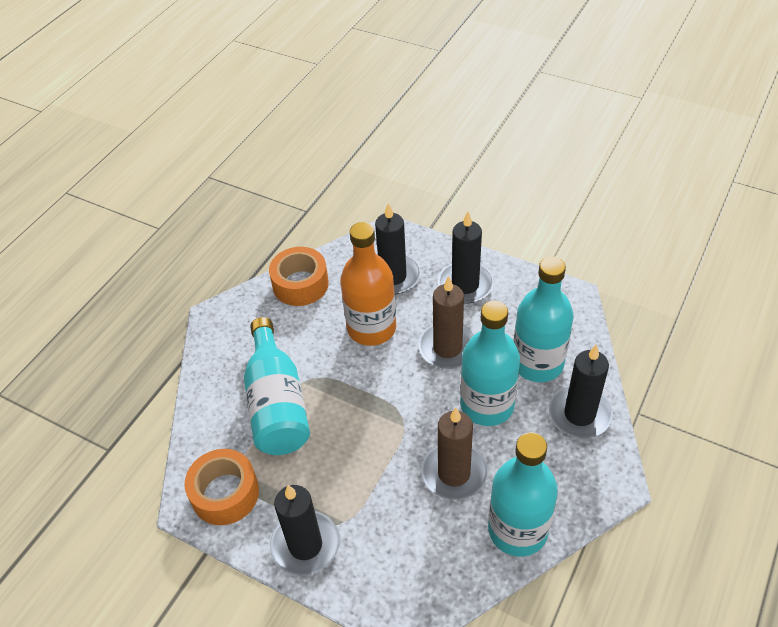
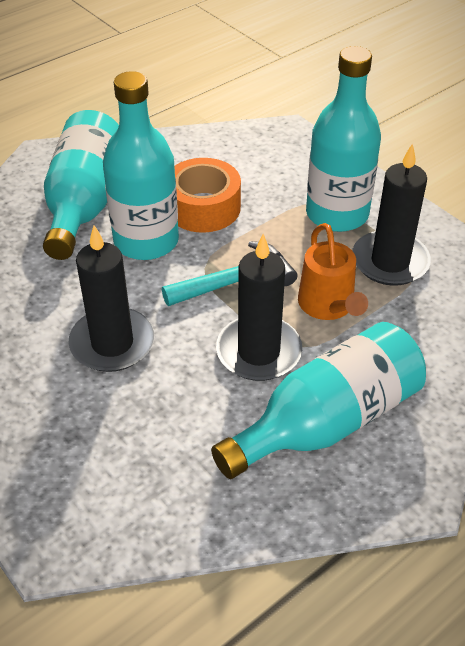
black candle: [270,485,339,576] [375,203,420,294] [438,212,494,304] [548,344,613,438] = 4 -> [68,225,154,372] [216,234,302,381] [352,143,431,286] = 3
brown candle: [418,276,474,369] [421,408,488,500] = 2 -> none = 0
orange bottle: [340,222,396,346] = 1 -> none = 0
orange tape: [184,449,259,525] [269,247,329,306] = 2 -> [174,158,241,233] = 1
orange watering can: none = 0 -> [298,223,368,320] = 1
turquoise hammer: none = 0 -> [162,241,298,306] = 1

